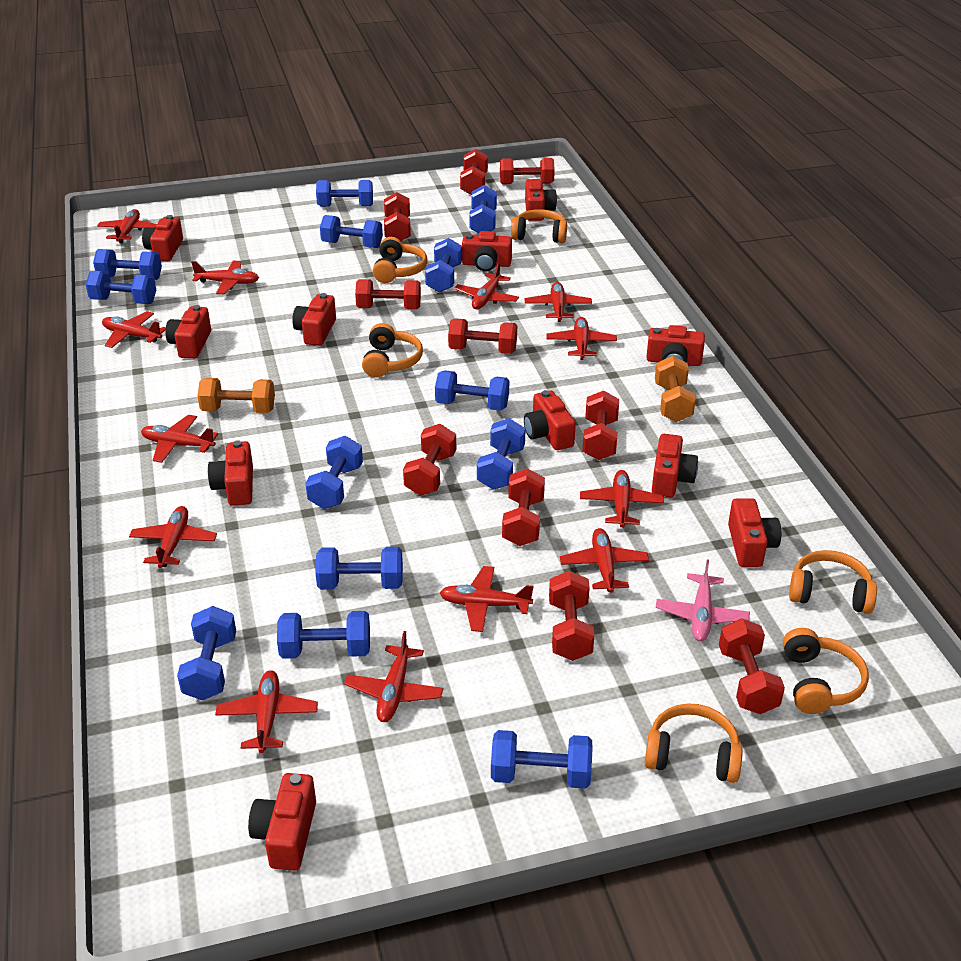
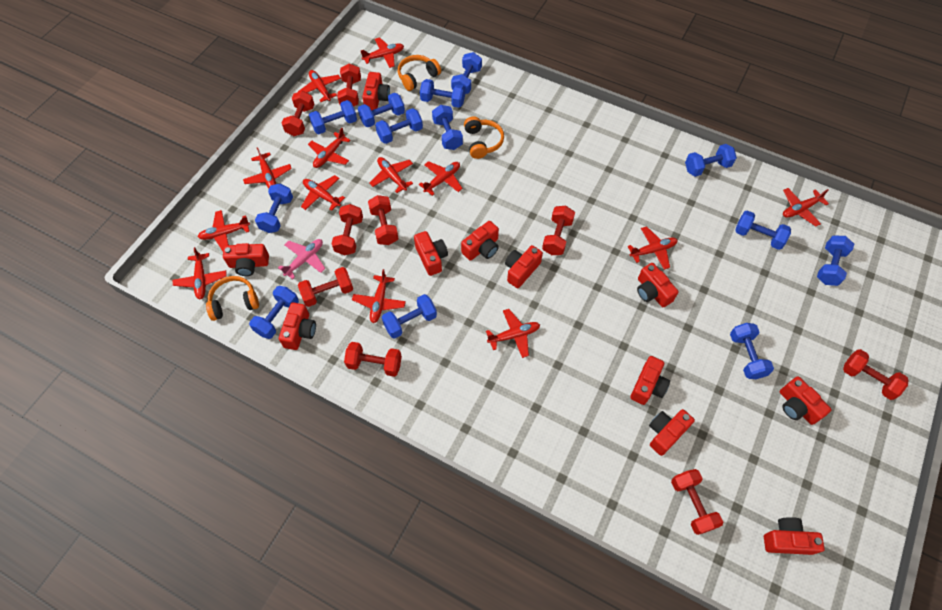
orange dumbbell: [197,378,275,413] [655,356,696,422] = 2 -> none = 0
orange headphones: [362,323,423,378] [373,237,427,283] [511,209,567,243] [645,703,743,783] [783,628,869,714] [789,550,877,614] = 6 -> [206,276,259,321] [398,55,441,91] [464,116,504,159] = 3
red dumbbell: [355,279,421,309] [384,192,411,241] [403,424,456,496] [448,318,517,354] [460,149,488,195] [500,158,555,184] [502,468,545,546] [549,571,594,661] [582,391,619,460] [719,618,785,714] = 10 -> [282,91,314,136] [298,267,353,307] [332,204,363,255] [337,63,361,107] [344,342,402,377] [368,195,399,245] [542,206,575,255] [671,469,723,535] [843,349,909,400] = 9

